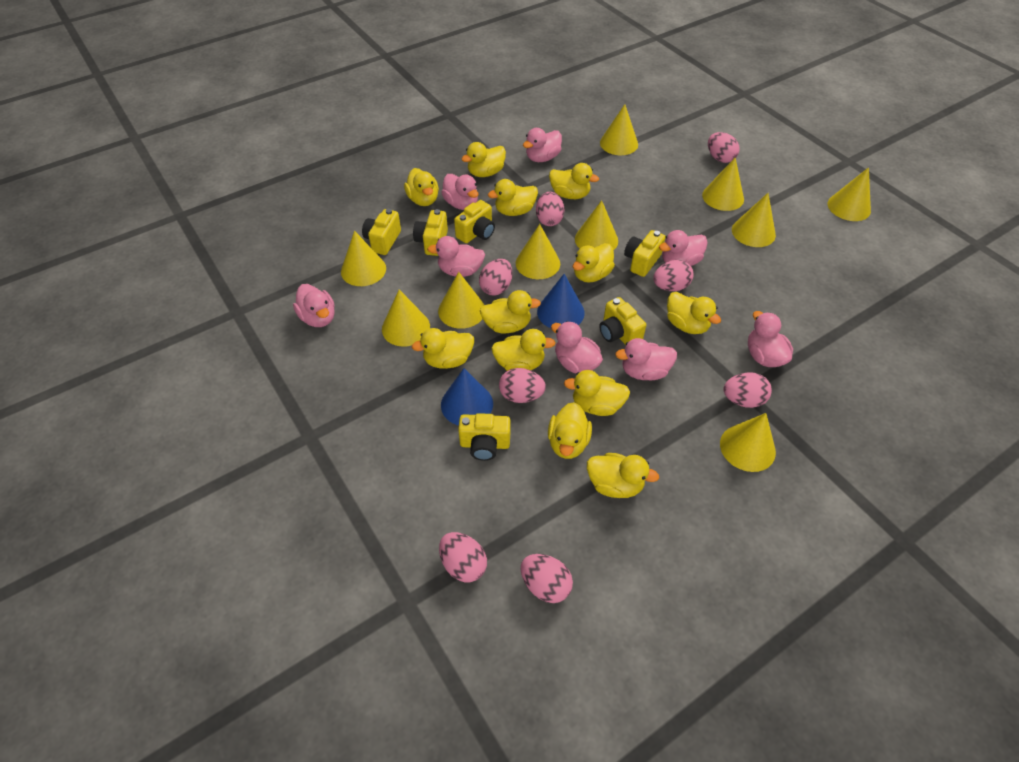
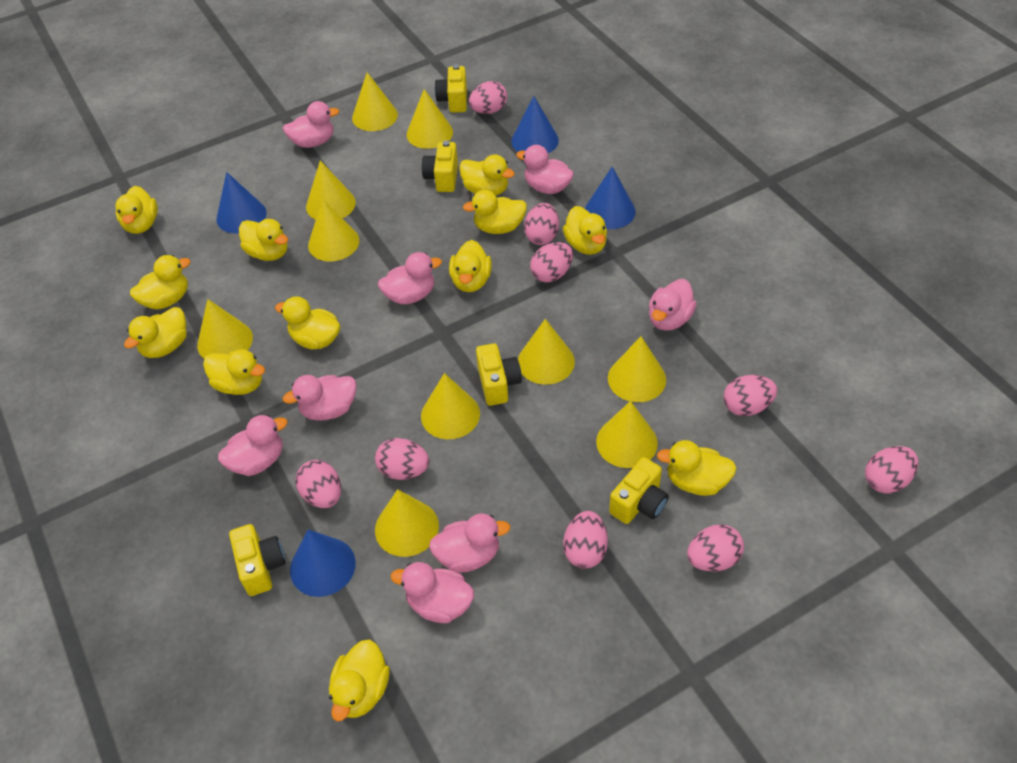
blue cone: [441,368,493,426] [537,274,585,328] = 2 -> [216,172,266,234] [290,529,356,597] [511,96,559,153] [585,166,636,229] = 4
pink egg: [439,532,487,582] [479,259,512,295] [499,368,546,403] [521,554,573,603] [536,192,565,226] [653,260,694,291] [708,132,740,163] [723,372,772,408] = 8 -> [296,460,341,508] [375,438,429,480] [469,81,507,114] [524,203,559,245] [530,242,573,282] [563,511,608,569] [687,524,744,571] [724,375,777,416] [865,446,918,494] = 9
yellow camera: [362,209,401,255] [413,209,448,256] [454,200,495,243] [458,413,510,461] [599,297,646,345] [624,230,666,277] = 6 -> [229,524,286,596] [422,141,458,192] [435,65,467,113] [476,343,522,406] [609,457,669,524] = 5

